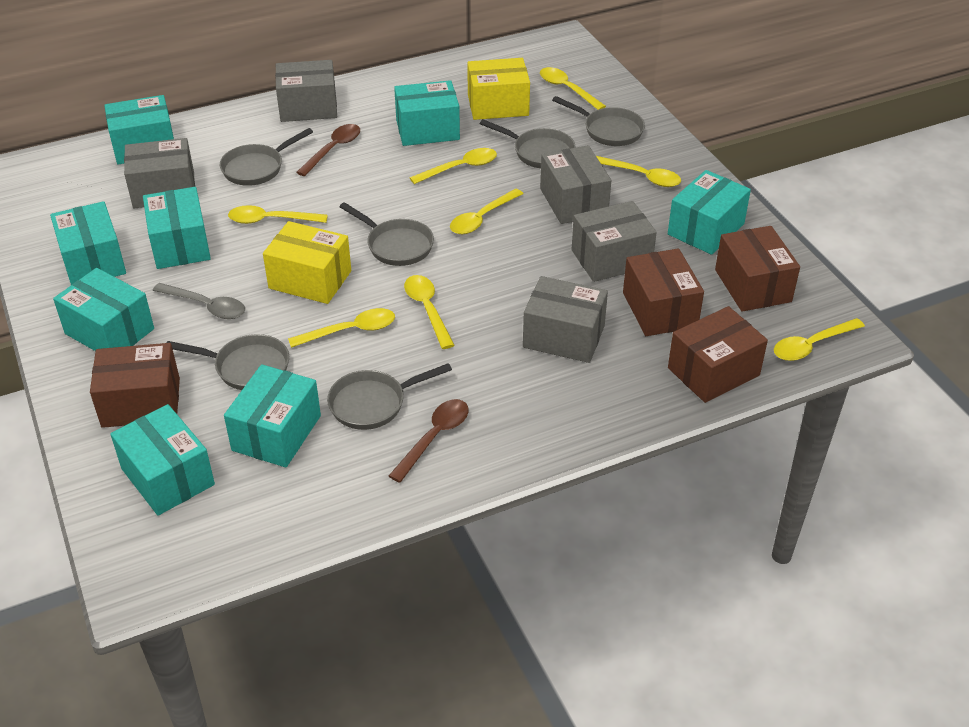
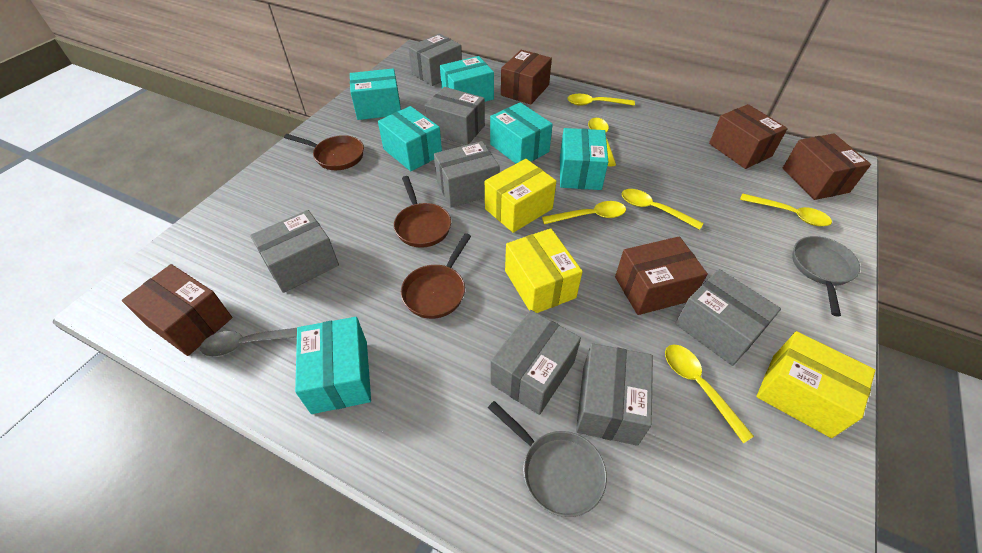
brown box: [90,343,180,428] [623,248,704,336] [668,306,768,403] [715,226,800,312] = 4 -> [122,264,232,356] [501,50,552,105] [615,236,708,315] [709,104,788,169] [783,133,871,200] = 5
brown pan: none = 0 -> [284,134,364,170] [394,176,451,248] [401,233,471,319] = 3
brown spoon: [296,124,360,176] [389,399,469,483] = 2 -> none = 0
grey box: [124,138,195,208] [275,60,337,122] [523,276,608,363] [540,145,611,224] [572,201,657,282] = 5 -> [250,210,339,293] [408,34,462,86] [425,87,485,145] [434,141,499,208] [491,310,581,415] [576,343,653,446] [675,269,781,366] = 7
grey pan: [166,334,289,390] [220,128,313,186] [327,363,452,430] [339,202,434,266] [480,119,575,168] [552,96,645,146] = 6 -> [488,401,607,517] [792,236,860,316] = 2
turquoise box: [50,201,126,285] [53,268,154,351] [104,95,174,165] [110,404,215,516] [143,187,211,269] [224,364,321,467] [394,80,460,146] [668,170,751,255] = 8 -> [295,317,371,414] [350,69,401,120] [378,106,442,171] [440,56,494,102] [490,102,553,164] [560,128,608,190] = 6
yellow box: [263,221,351,304] [467,58,530,120] = 2 -> [485,159,556,233] [505,228,583,313] [757,331,875,438] = 3
yellow spoon: [228,205,328,224] [288,308,395,348] [404,275,454,349] [410,148,497,184] [450,188,523,234] [540,67,606,110] [596,156,681,187] [774,318,865,361] = 8 -> [542,201,626,224] [567,94,635,106] [588,118,616,166] [622,189,703,230] [665,345,754,443] [740,193,832,227] = 6

